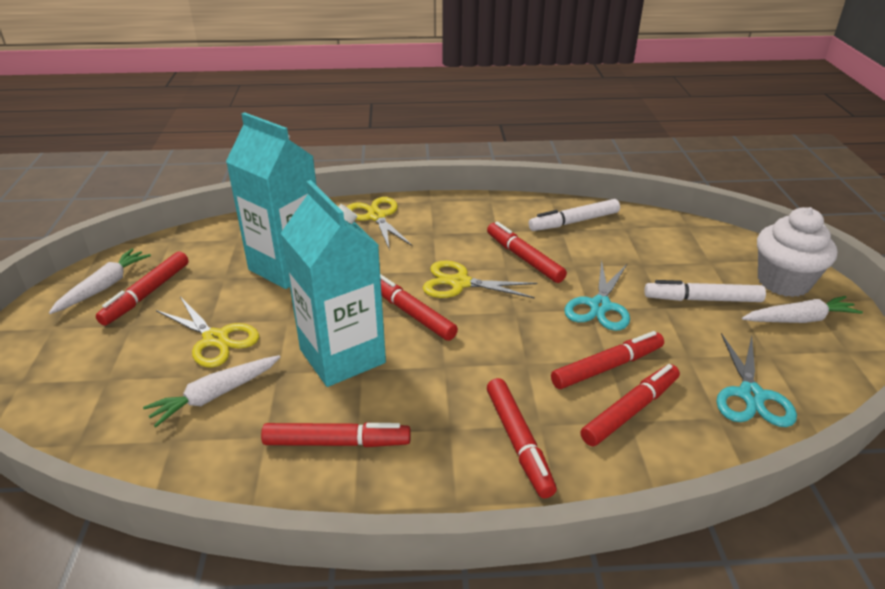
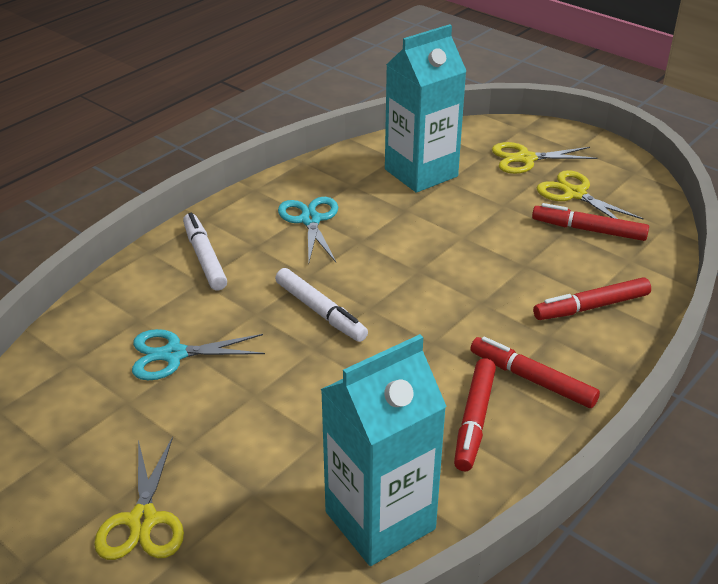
red marker: [96,251,189,326] [261,422,411,447] [380,274,458,341] [487,222,567,283] [487,378,557,498] [551,331,664,389] [581,364,680,446] = 7 -> [454,358,496,471] [470,337,600,408] [532,203,649,241] [533,277,651,320] = 4
white carrot: [49,248,151,314] [143,355,280,427] [742,296,863,323] = 3 -> none = 0
white cupcake: [757,207,837,297] = 1 -> none = 0

